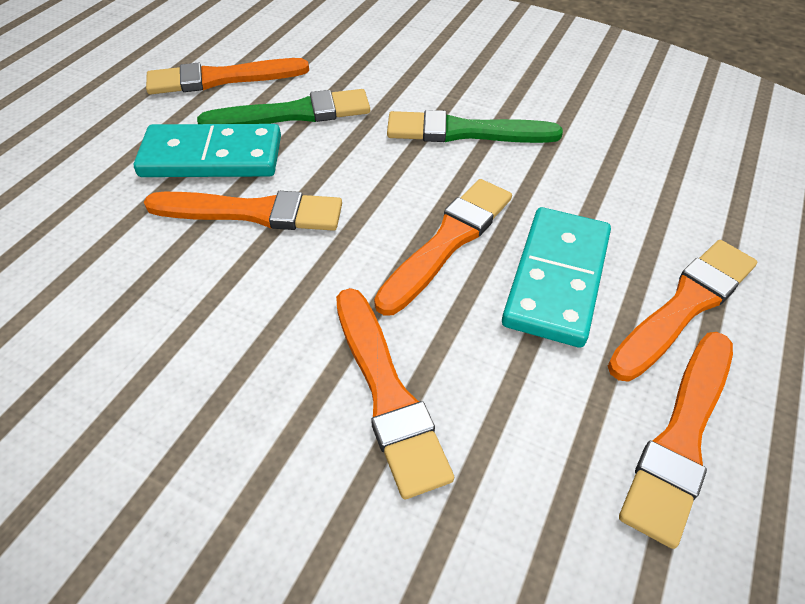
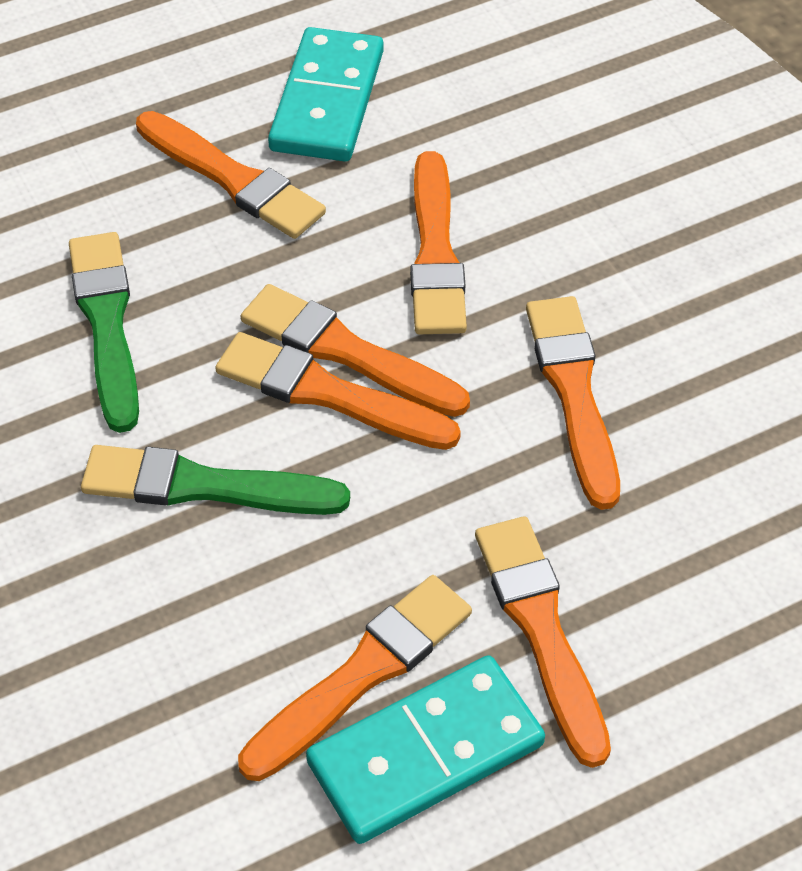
orange brush: [144,191,342,231] [146,58,309,94] [336,288,454,499] [374,179,512,316] [608,240,757,382] [619,332,733,549] = 6 -> [136,111,326,239] [215,332,461,450] [238,575,472,781] [241,284,470,417] [410,151,467,334] [475,516,611,768] [526,296,620,510] = 7

